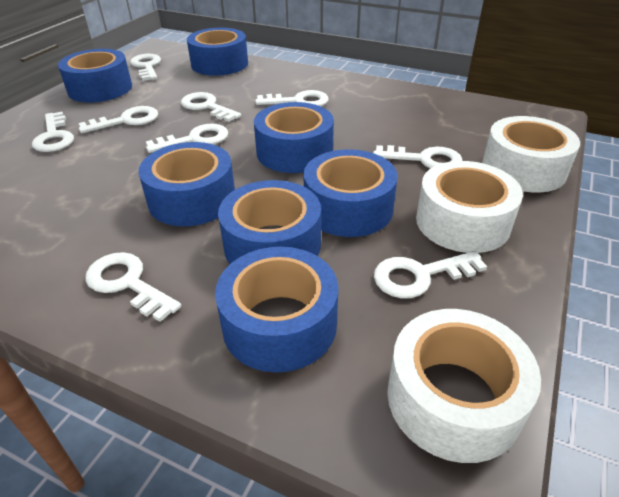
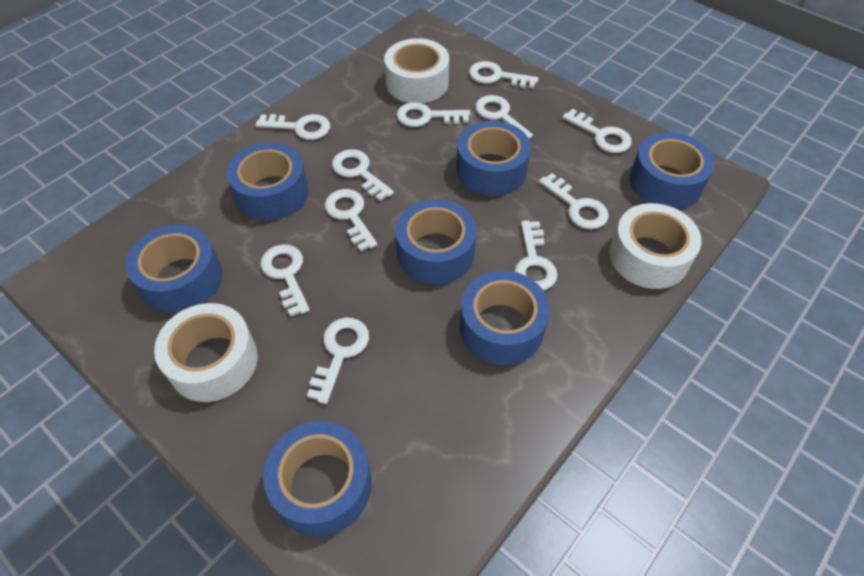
white key: [32,112,74,152] [78,106,158,133] [85,252,181,322] [130,54,161,81] [146,124,229,153] [181,92,241,122] [255,90,329,106] [373,145,462,168] [374,251,487,298] = 9 -> [256,114,330,140] [260,244,310,317] [307,318,369,404] [324,189,378,252] [332,149,394,201] [396,102,470,127] [469,61,539,88] [475,95,533,139] [514,220,558,290] [539,173,609,229] [562,109,632,153] = 11

